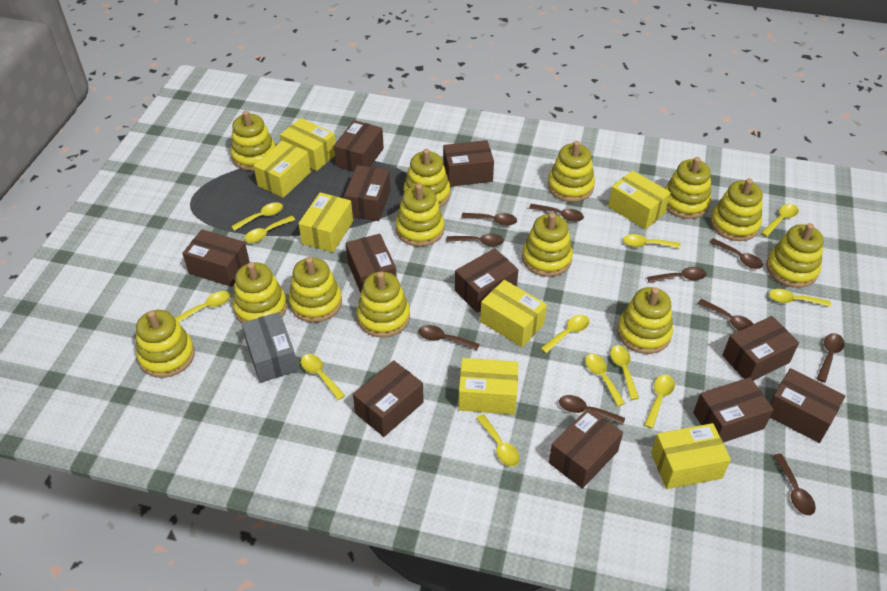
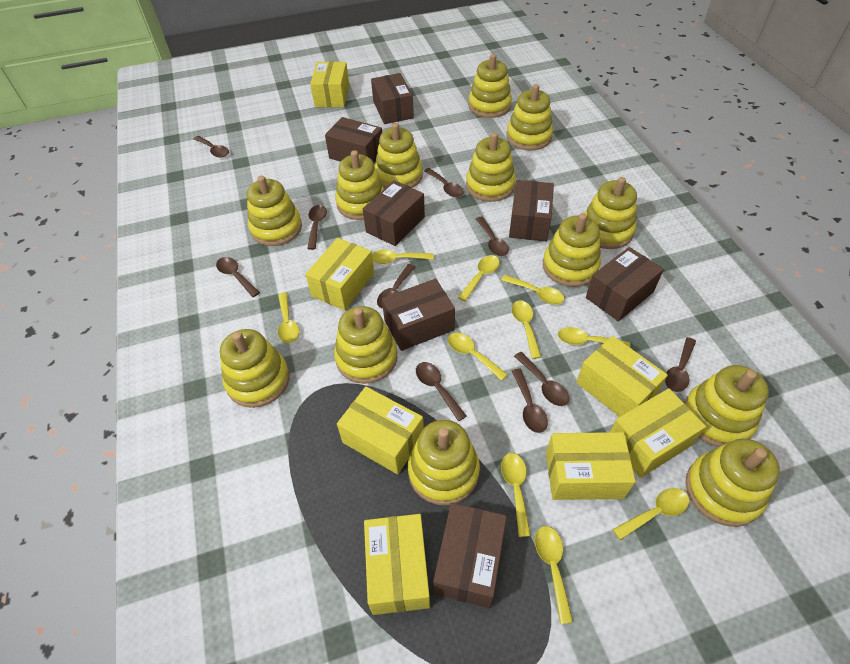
brown box: [182,229,250,287] [334,120,384,172] [344,165,391,221] [346,234,397,293] [353,360,424,437] [443,140,494,187] [455,248,518,313] [549,408,623,489] [693,377,774,443] [722,316,799,381] [770,368,846,443] = 11 -> [325,117,382,163] [363,180,425,246] [371,73,414,124] [382,279,455,351] [433,503,507,608] [509,180,554,241] [586,247,664,321] = 7
grey box: [242,312,298,383] = 1 -> none = 0
yellow spoon: [175,291,231,323] [231,202,283,231] [244,216,295,243] [301,354,345,400] [476,414,520,467] [540,315,590,353] [585,354,625,406] [610,345,639,400] [623,234,681,248] [644,375,675,429] [761,204,799,237] [769,289,831,307] = 12 -> [278,293,299,343] [372,250,434,264] [448,333,508,381] [458,255,500,301] [501,275,564,304] [501,453,531,537] [512,301,541,359] [535,526,573,624] [558,327,630,347] [612,488,689,540] = 10

